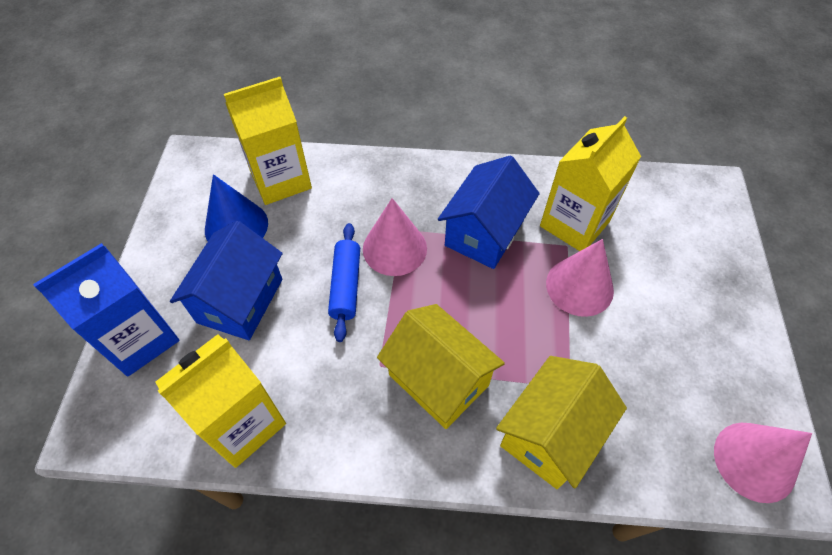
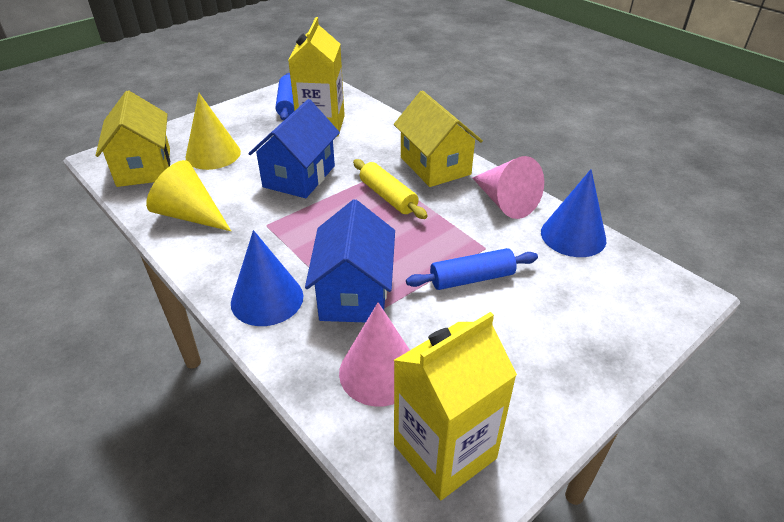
blue carton: [33,243,179,377] = 1 -> none = 0
blue cone: [205,174,268,241] = 1 -> [231,230,303,326] [541,169,606,257] = 2
blue rolling pin: [328,223,360,342] = 1 -> [276,73,294,121] [406,248,538,290] = 2
pink cone: [363,198,427,276] [546,239,614,317] [714,423,812,503] = 3 -> [339,303,410,406] [473,156,544,219] = 2
yellow carton: [155,334,286,468] [224,77,312,205] [540,116,641,251] = 3 -> [288,17,345,136] [394,312,517,500] = 2
yellow cone: none = 0 -> [146,160,231,231] [185,93,241,170] = 2
yellow rolling pin: none = 0 -> [353,159,428,219] = 1

